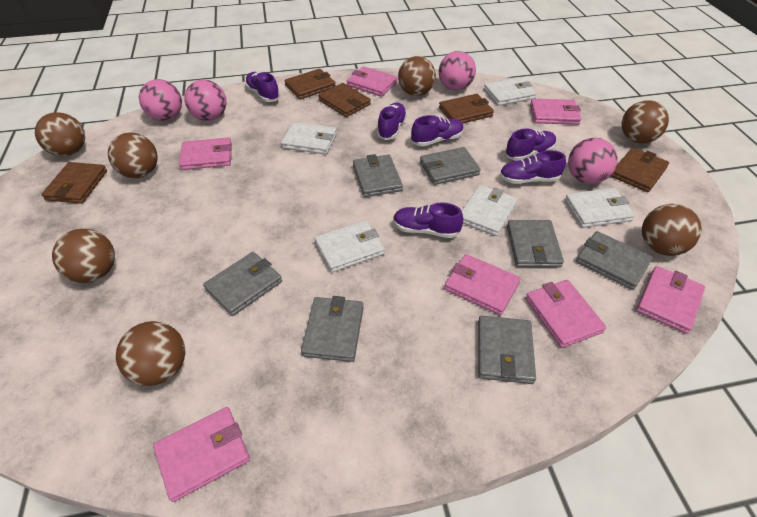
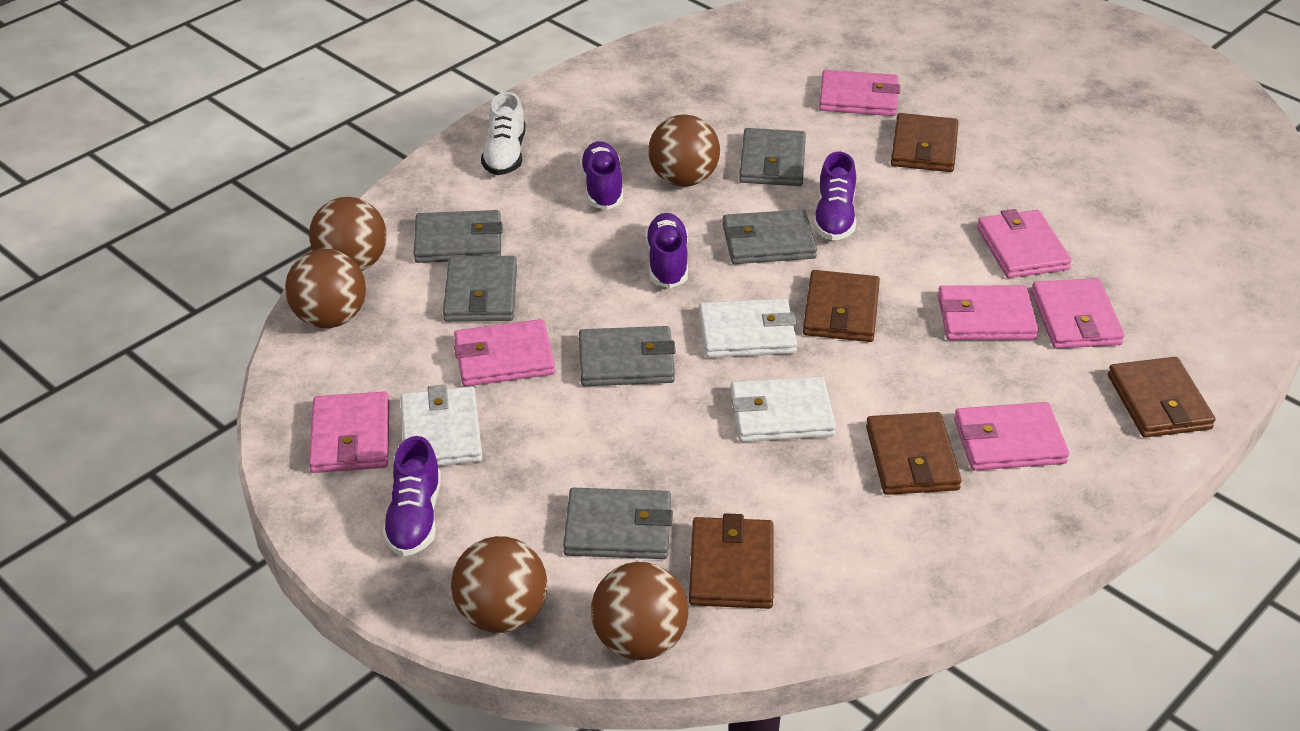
brown ball: [35,112,85,157] [52,229,115,283] [108,133,158,178] [116,321,185,386] [398,56,436,96] [622,100,669,143] [642,204,702,256] = 7 -> [285,249,366,328] [309,197,387,271] [451,536,547,633] [591,562,689,660] [648,114,720,187] = 5
grey wallet: [203,252,282,316] [301,296,364,362] [353,154,403,197] [420,147,481,185] [478,316,536,384] [507,220,564,268] [576,231,653,290] = 7 -> [414,210,503,263] [443,256,517,322] [563,488,673,559] [579,326,676,386] [723,209,817,264] [739,128,806,186] = 6
pink ball: [139,79,182,121] [185,79,226,121] [439,51,476,90] [568,138,618,184] = 4 -> none = 0
purple shoe: [245,72,280,102] [377,103,407,140] [393,203,463,238] [411,115,464,146] [499,150,566,184] [505,128,556,161] = 6 -> [382,436,441,556] [580,141,623,210] [645,213,688,288] [813,151,856,240] = 4
white shoe: none = 0 -> [481,92,525,175] = 1
white wallet: [281,122,337,154] [315,220,385,273] [462,185,518,236] [484,77,537,106] [565,188,635,228] = 5 -> [400,385,482,466] [699,298,797,358] [730,376,836,442] = 3

